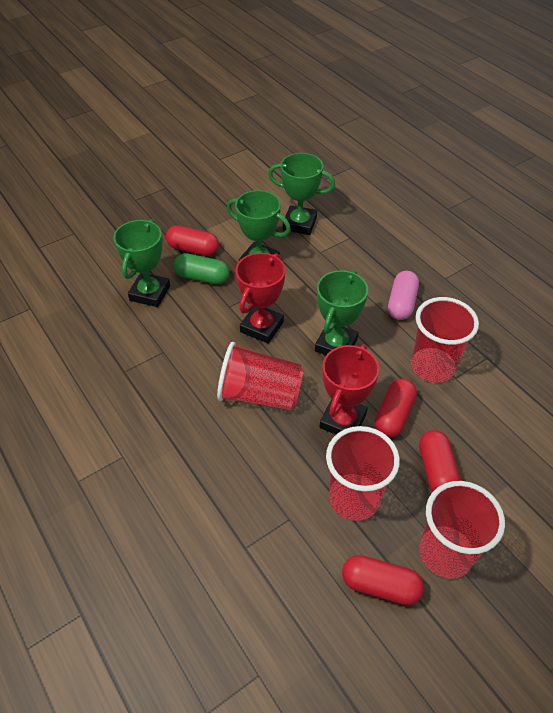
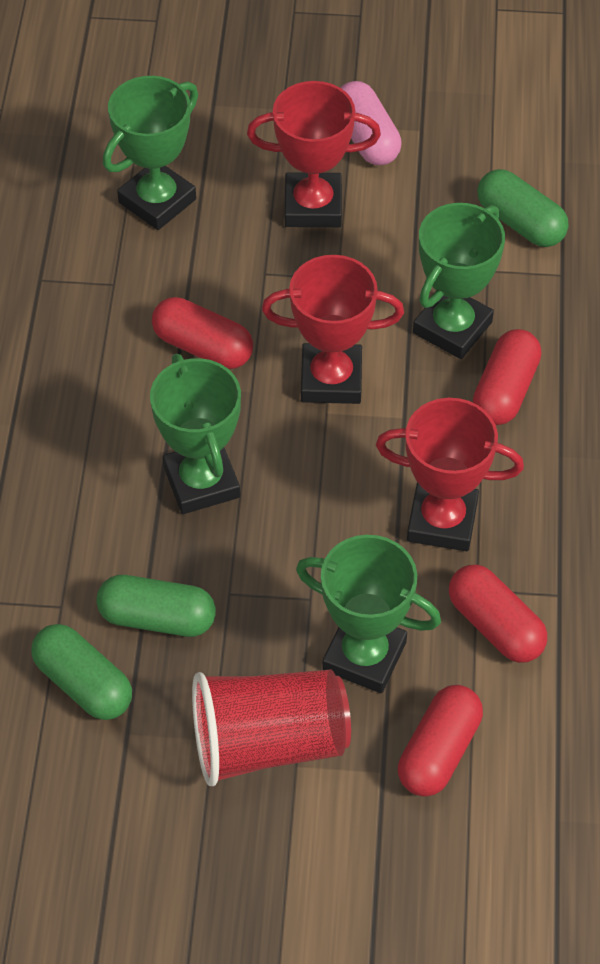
green capsule: [174,253,230,284] = 1 -> [31,624,132,720] [96,575,216,637] [477,169,568,247] = 3
red cup: [217,342,304,410] [326,426,400,521] [411,297,479,383] [419,481,505,579] = 4 -> [192,669,351,786] = 1
red trophy: [235,253,286,344] [319,344,379,435] = 2 -> [247,81,381,227] [262,255,404,404] [376,398,524,551] = 3

